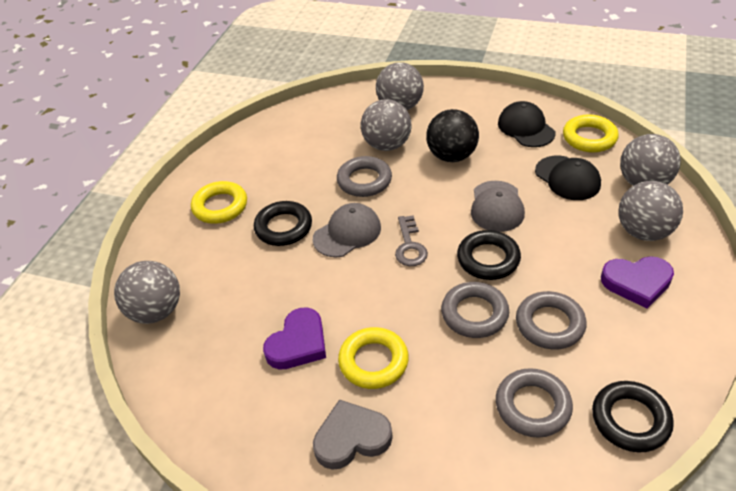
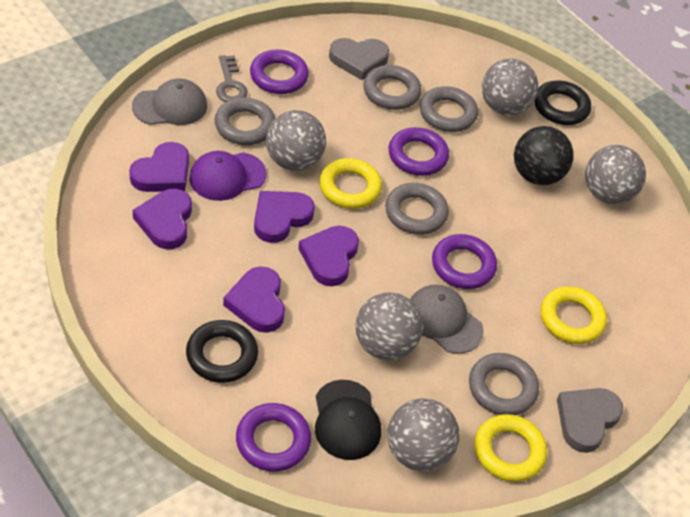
black cap: [498,101,556,147] [535,156,601,200] = 2 -> [315,380,381,460] = 1
black ring: [254,201,312,246] [457,230,521,280] [592,381,674,452] = 3 -> [186,320,258,383] [534,80,591,125] = 2
grey heart: [313,399,393,470] = 1 -> [329,38,389,80] [557,388,624,453] = 2
grey ring: [337,156,392,197] [441,282,509,338] [496,368,573,438] [516,291,587,350] = 4 -> [215,98,276,145] [363,65,421,110] [385,183,449,235] [420,86,478,132] [469,353,539,415] = 5
purple cap: none = 0 -> [189,151,267,201] = 1
purple heart: [263,307,326,370] [601,256,674,309] = 2 -> [129,142,189,192] [133,189,192,249] [223,266,285,333] [254,191,315,243] [298,226,359,286] = 5
purple ring: none = 0 -> [236,403,311,472] [250,50,309,94] [389,127,449,176] [432,234,497,289] = 4

